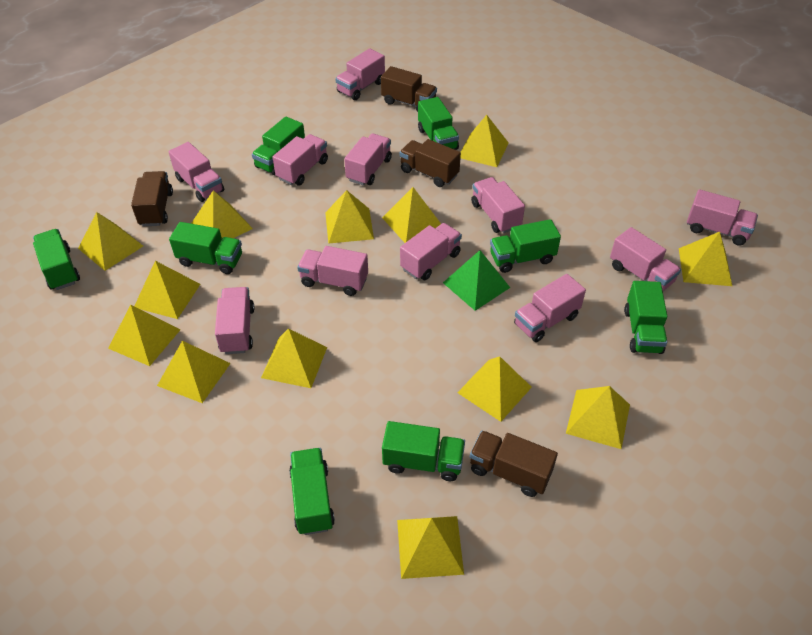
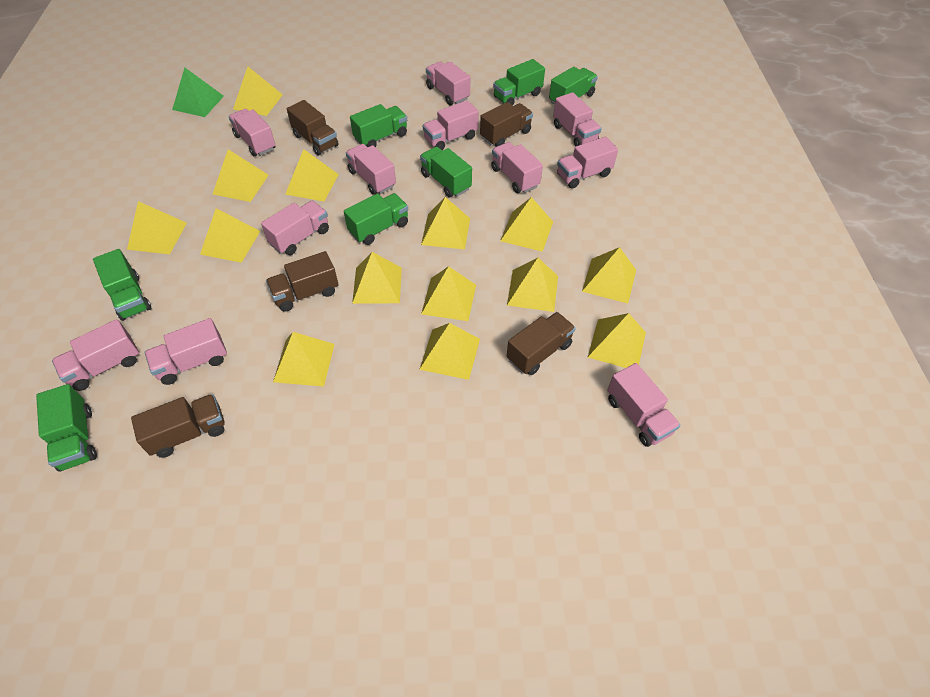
brown truck: [131,171,173,226] [381,66,437,112] [400,139,461,187] [470,431,558,497] = 4 -> [131,394,225,458] [266,251,339,312] [287,100,339,155] [480,102,533,147] [507,312,576,375] = 5
green truck: [33,229,80,290] [169,222,242,274] [252,117,305,176] [289,448,335,535] [382,421,465,481] [418,97,459,150] [490,219,561,273] [624,281,667,354] = 8 -> [36,384,97,472] [93,249,151,321] [344,193,408,245] [350,104,407,147] [420,147,472,197] [493,59,545,106] [549,67,598,104] = 7
yellow pyramid: [78,212,143,271] [108,305,180,366] [135,261,200,319] [157,341,231,403] [192,190,253,238] [261,328,327,388] [325,190,374,244] [382,187,441,243] [397,516,464,579] [457,356,532,422] [461,115,509,167] [566,386,630,449] [679,232,732,286] = 13 -> [127,201,187,254] [200,208,260,263] [213,149,269,202] [233,67,283,116] [273,332,335,387] [285,149,339,201] [352,252,402,304] [419,323,480,380] [421,197,470,249] [421,266,476,321] [500,197,553,252] [507,258,558,312] [582,247,636,303] [588,313,646,368] = 14

